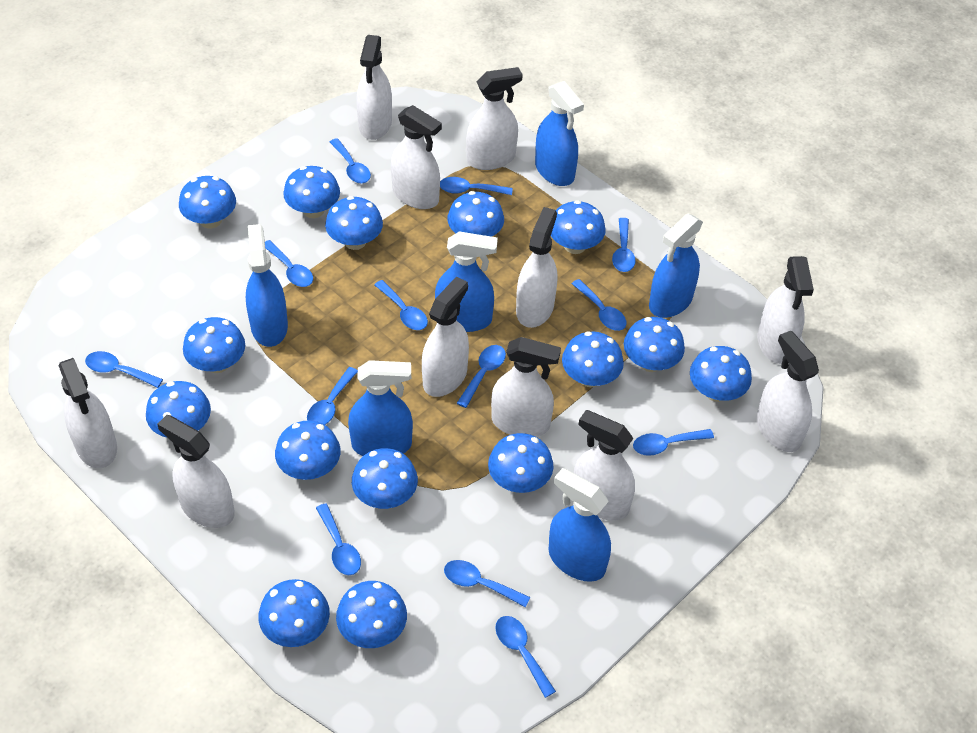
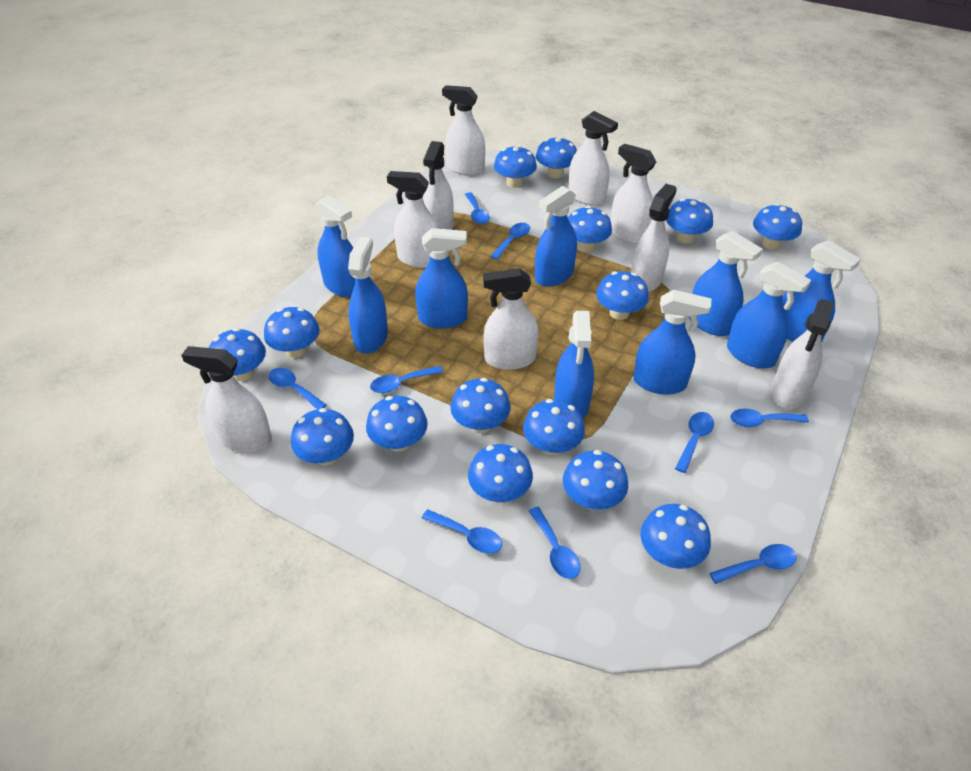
blue spoon: [85,351,163,388] [265,240,313,287] [307,367,358,425] [316,503,361,575] [330,138,371,183] [374,280,428,330] [440,177,513,195] [444,560,530,608] [457,345,506,408] [495,616,556,698] [572,279,627,331] [612,218,636,272] [633,429,714,456] = 13 -> [268,368,327,409] [370,366,443,393] [422,509,502,554] [465,192,490,224] [491,223,530,259] [529,507,581,579] [675,412,714,473] [710,544,797,584] [730,409,809,427] = 9
blue spray bottle: [246,224,288,347] [348,360,413,456] [435,231,498,332] [535,81,584,186] [548,468,611,582] [649,214,703,318] = 6 -> [316,195,355,297] [348,237,388,354] [415,228,468,329] [535,186,577,287] [554,311,594,419] [633,290,711,394] [689,231,763,336] [727,262,811,369] [782,240,861,343] = 9
white spray bottle: [58,358,117,468] [157,415,235,528] [356,35,392,140] [391,105,442,209] [422,276,469,397] [466,67,523,170] [491,337,561,437] [516,207,557,328] [574,410,635,520] [756,331,819,452] [757,256,814,364] = 11 -> [181,346,272,452] [387,171,439,268] [423,141,454,230] [442,85,485,176] [483,268,539,370] [568,111,618,206] [611,144,656,244] [631,184,677,292] [771,299,835,409] = 9

